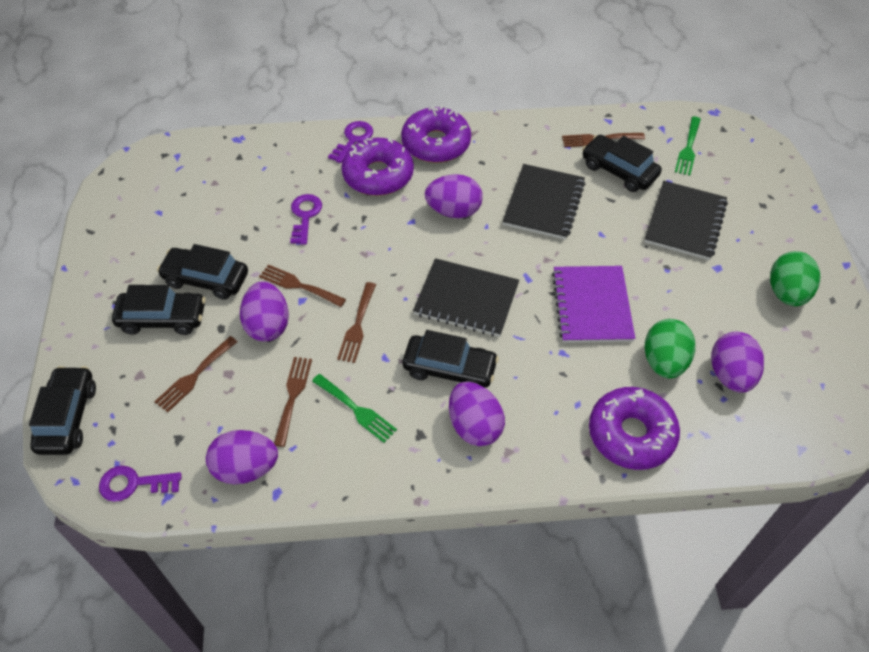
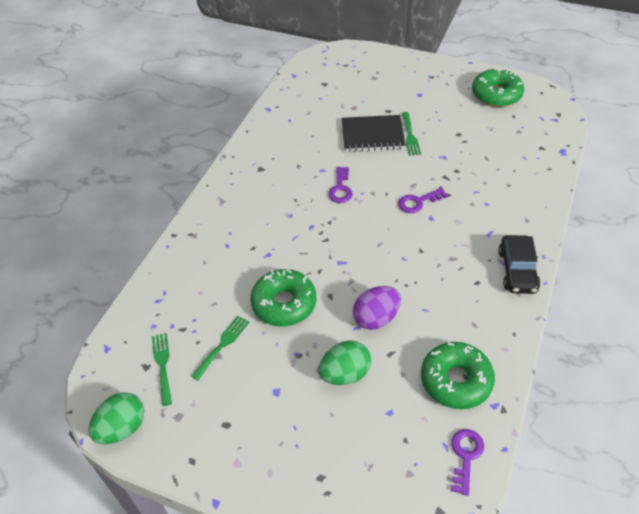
black car: [29,366,96,455] [112,285,205,335] [157,244,248,300] [403,330,499,387] [582,135,662,192] = 5 -> [498,235,540,294] = 1
black notebook: [413,258,519,337] [503,164,585,240] [645,181,728,260] = 3 -> [342,115,406,152] = 1
brown fork: [154,336,238,413] [259,265,346,307] [274,357,312,447] [337,282,376,363] [562,133,645,147] = 5 -> none = 0
green donut: none = 0 -> [250,269,316,327] [421,342,495,409] [472,68,524,107] = 3
green fork: [312,374,397,443] [675,116,701,176] = 2 -> [152,333,172,406] [191,316,249,380] [402,112,421,155] = 3
purple donut: [342,137,414,196] [401,105,471,163] [589,387,680,470] = 3 -> none = 0
purple egg: [206,430,278,484] [240,281,289,342] [425,174,483,218] [449,382,505,446] [711,332,764,393] = 5 -> [353,286,401,330] = 1
purple notebook: [552,266,635,343] = 1 -> none = 0

